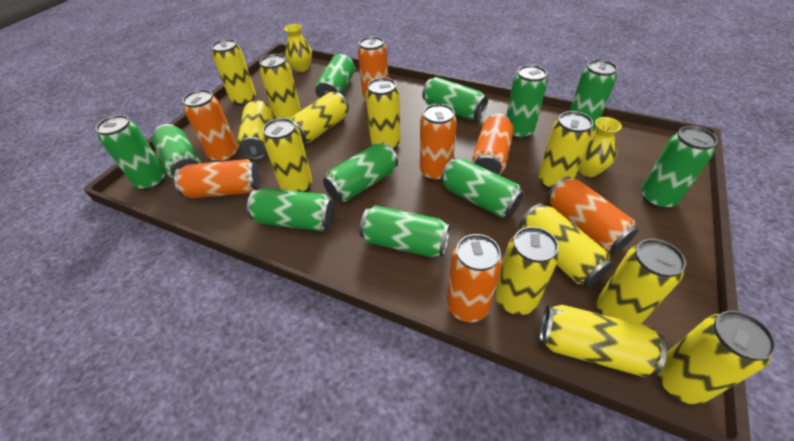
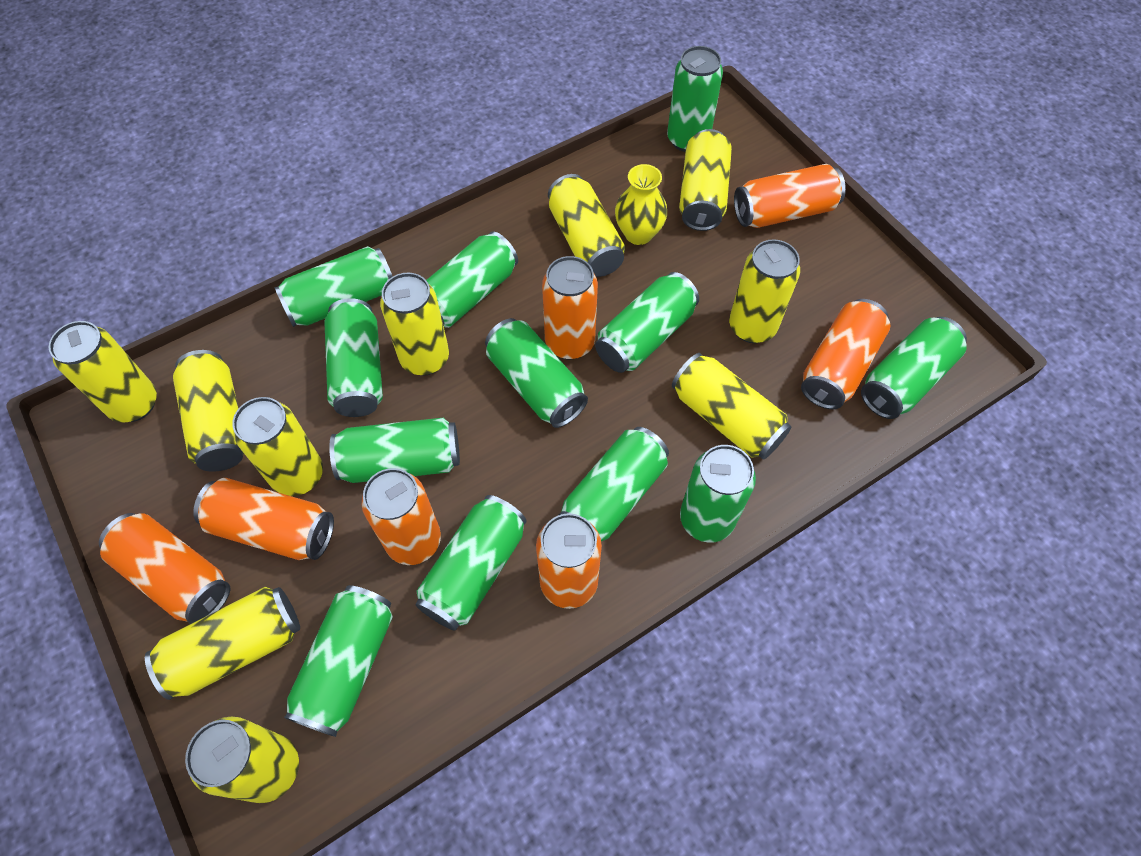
green can: [96,115,166,190] [152,124,201,179] [247,188,335,231] [316,54,355,99] [323,143,398,202] [360,205,450,258] [422,77,488,120] [441,158,524,218] [506,65,548,139] [569,59,617,129] [641,126,718,209] = 11 -> [274,246,393,327] [284,585,393,737] [324,298,383,417] [329,418,460,483] [416,495,527,631] [426,232,518,328] [485,318,588,428] [559,427,669,542] [595,272,699,373] [667,46,723,152] [680,445,756,543] [861,317,967,419] = 12
yellow can: [211,39,256,106] [237,100,273,159] [259,54,301,119] [263,118,312,192] [290,92,349,144] [366,78,401,150] [495,227,559,315] [519,203,613,287] [538,111,593,190] [539,305,667,377] [597,239,686,324] [657,310,776,405] = 12 -> [49,321,157,423] [145,587,300,700] [173,350,244,472] [185,716,299,803] [232,397,323,497] [380,273,449,375] [548,174,625,277] [672,353,791,460] [679,129,732,231] [729,239,800,343] = 10
yellow vase: [284,24,312,72] [578,117,622,177] = 2 -> [615,164,667,245] = 1

